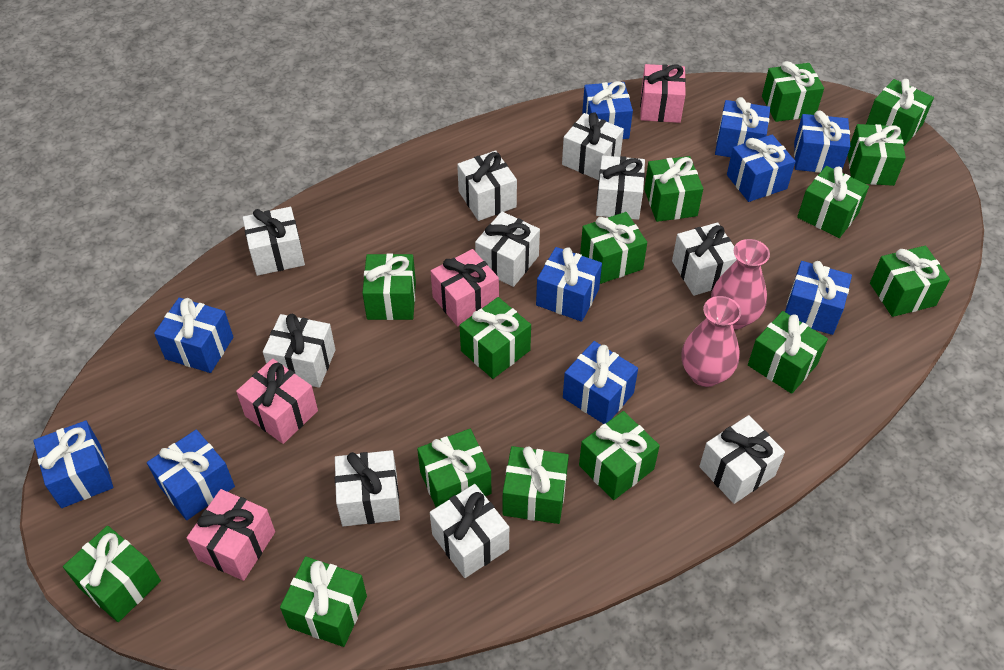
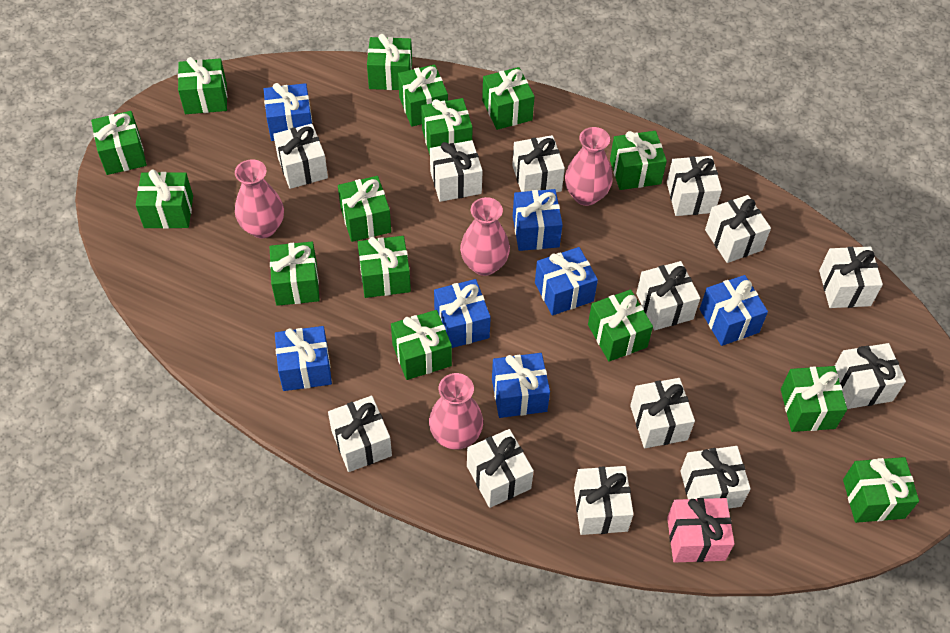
blue gift: [33,421,113,508] [147,429,235,520] [154,298,233,373] [536,247,602,322] [563,341,638,424] [582,81,633,139] [715,97,770,157] [727,135,796,202] [785,261,852,335] [794,111,850,173] = 10 -> [264,83,312,141] [275,326,332,391] [434,279,491,348] [492,353,550,418] [513,189,563,251] [535,247,598,315] [700,275,768,346] = 7
pink gift: [187,489,275,581] [236,359,318,444] [431,249,499,327] [640,64,686,123] = 4 -> [667,498,734,563] = 1
pink vase: [681,296,741,387] [711,239,770,330] = 2 -> [235,159,284,238] [429,373,483,450] [460,197,510,276] [565,127,613,206] = 4
white gift: [243,207,305,276] [263,314,336,388] [335,450,400,526] [430,484,509,578] [457,150,517,221] [475,211,540,287] [562,112,624,180] [596,156,645,220] [672,222,737,296] [699,415,785,504] = 10 -> [273,124,328,189] [328,396,392,472] [430,140,483,202] [467,429,534,508] [512,135,565,192] [574,466,634,535] [630,378,695,448] [636,261,700,330] [667,156,722,216] [680,446,751,508] [705,195,771,263] [819,247,883,308] [835,343,906,409] = 13

